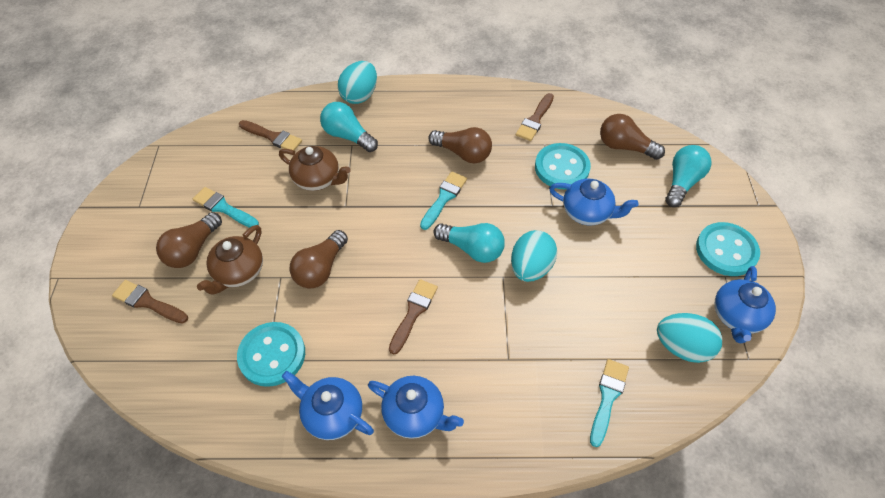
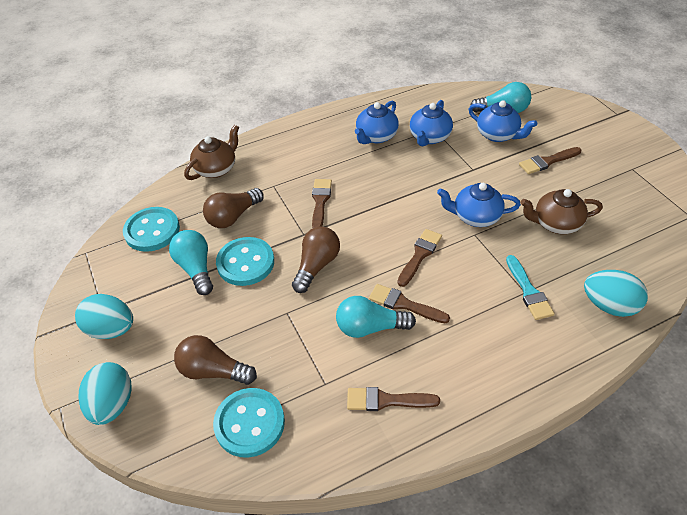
brown brush: [112,280,188,324] [239,120,302,151] [389,279,438,355] [516,93,554,141] = 4 -> [312,179,332,228] [347,387,440,411] [369,284,450,324] [397,229,442,287] [519,147,581,174] = 5
brown light bulb: [156,212,222,268] [290,230,348,288] [428,127,492,163] [600,114,665,160] = 4 -> [174,335,257,385] [203,188,264,228] [292,226,340,293] = 3
turquoise brush: [193,187,259,228] [420,171,467,230] [590,359,629,447] = 3 -> [506,255,555,320] = 1

